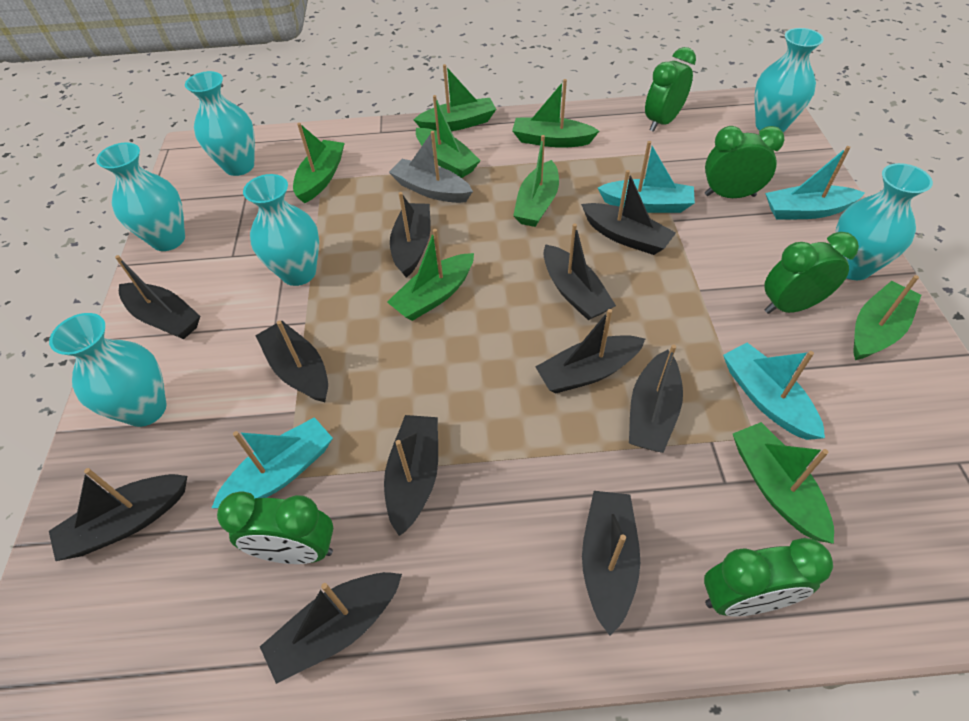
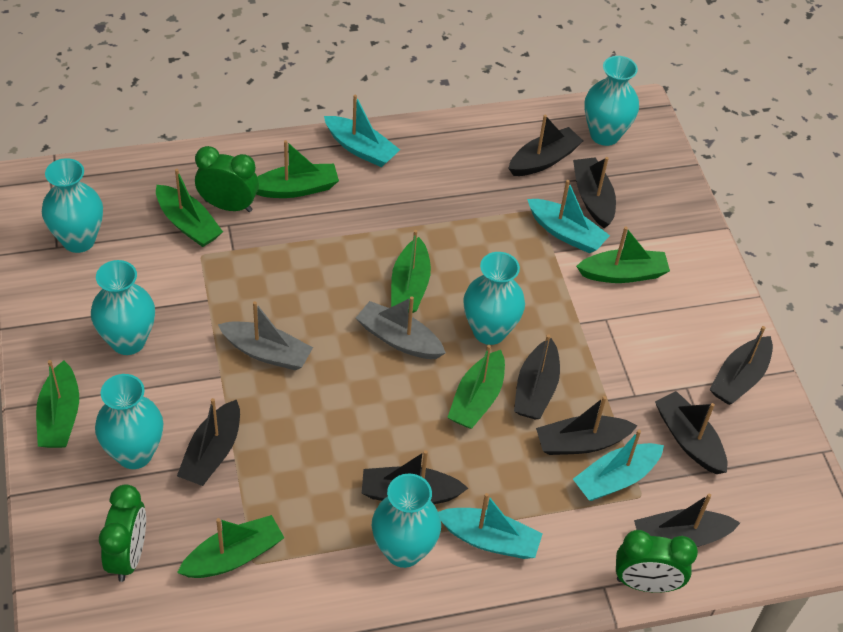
black boat: [49,468,187,561] [115,255,200,339] [255,320,328,402] [260,572,402,684] [384,415,438,536] [390,192,431,278] [535,309,645,393] [543,223,616,320] [581,170,676,255] [582,491,640,636] [629,344,683,453] = 11 -> [177,398,240,486] [362,450,468,504] [508,115,583,176] [514,334,560,419] [536,396,638,455] [573,157,616,228] [634,494,740,547] [655,391,727,474] [709,326,773,405] = 9
green boat: [293,123,345,204] [387,229,474,321] [414,64,496,131] [416,95,481,178] [512,79,599,148] [513,135,559,227] [733,422,834,544] [853,275,921,360] = 8 -> [36,360,79,448] [156,169,223,247] [177,515,284,578] [256,140,339,198] [391,230,431,313] [447,345,505,429] [576,227,670,283] = 7
green clock: [217,491,333,564] [645,47,696,132] [704,538,833,617] [705,126,785,198] [764,232,859,314] = 5 -> [99,484,146,582] [195,146,259,212] [616,530,698,593] = 3
grey boat: [389,131,473,203] = 1 -> [218,301,313,370] [356,296,446,359] = 2

